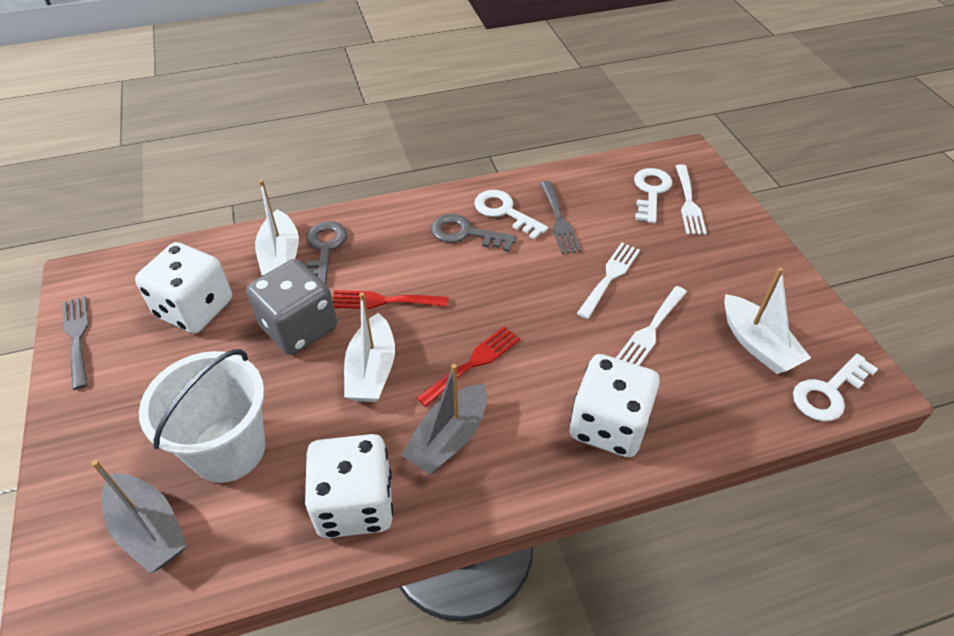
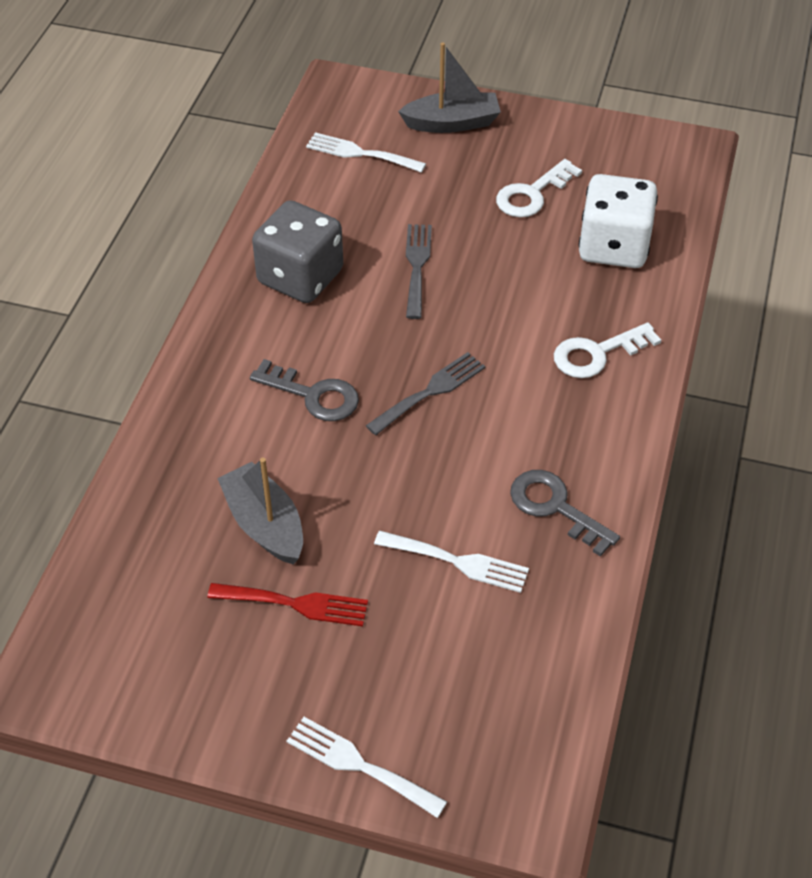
red fork: [332,290,448,309] [417,326,520,407] = 2 -> [207,583,368,626] = 1
white boat: [255,179,299,276] [344,292,395,402] [725,268,811,374] = 3 -> none = 0
white bucket: [139,349,265,483] = 1 -> none = 0
white dice: [135,242,232,334] [304,434,393,538] [570,354,660,458] = 3 -> [578,174,658,268] = 1
white key: [474,190,548,240] [634,168,672,223] [793,354,878,421] = 3 -> [496,159,582,217] [554,322,661,378] = 2

